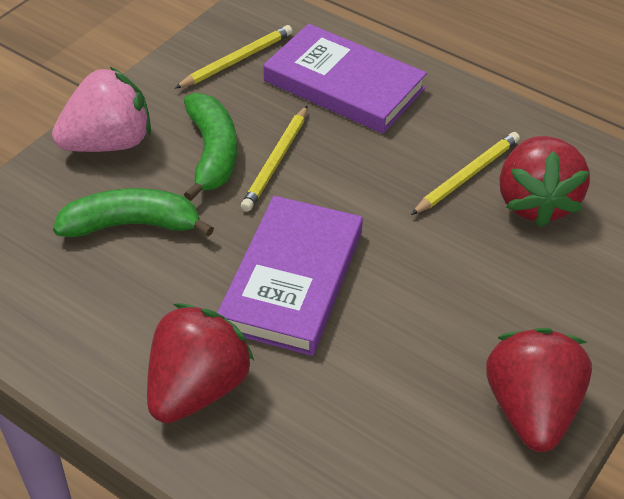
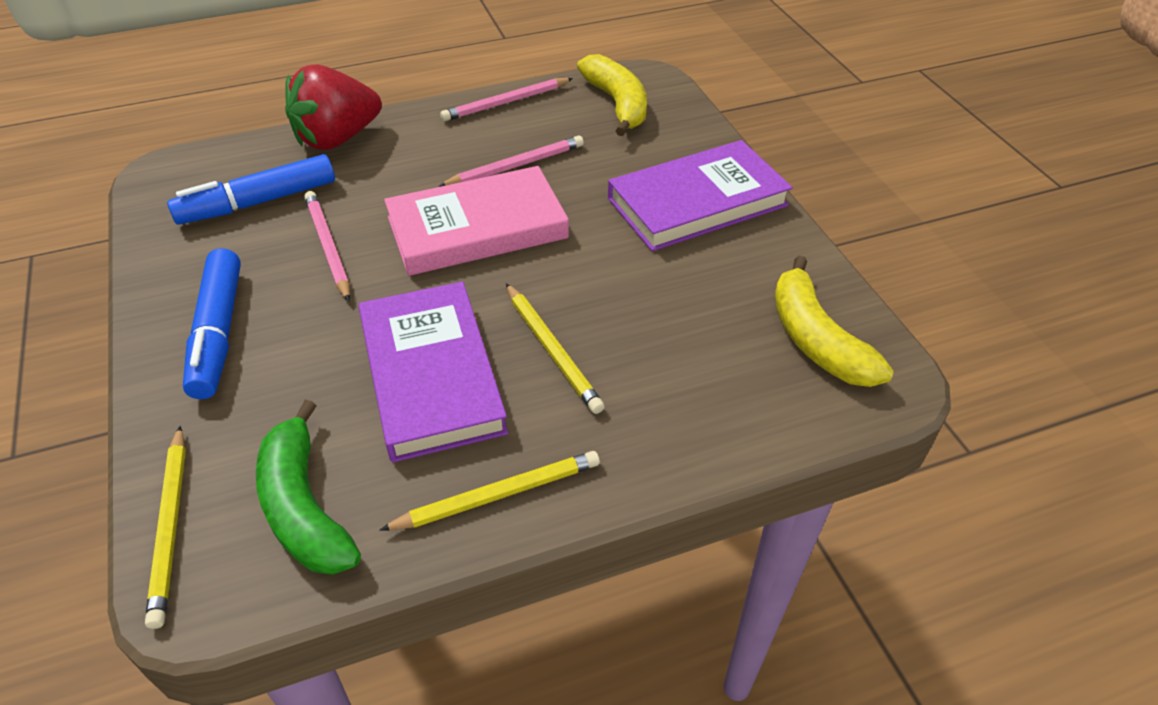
blue marker: none = 0 -> [167,154,335,225] [183,248,241,399] = 2
green banana: [53,188,214,237] [184,93,237,201] = 2 -> [256,400,361,575] = 1
pink book: none = 0 -> [384,166,569,276] = 1
pink pencil: none = 0 -> [304,191,350,301] [438,135,584,187] [440,78,573,121] = 3
pink strawberry: [52,67,151,152] = 1 -> none = 0
red strawberry: [147,303,254,423] [486,328,592,452] [499,136,590,227] = 3 -> [285,64,382,150] = 1
yellow banana: none = 0 -> [577,54,647,136] [775,256,894,387] = 2

